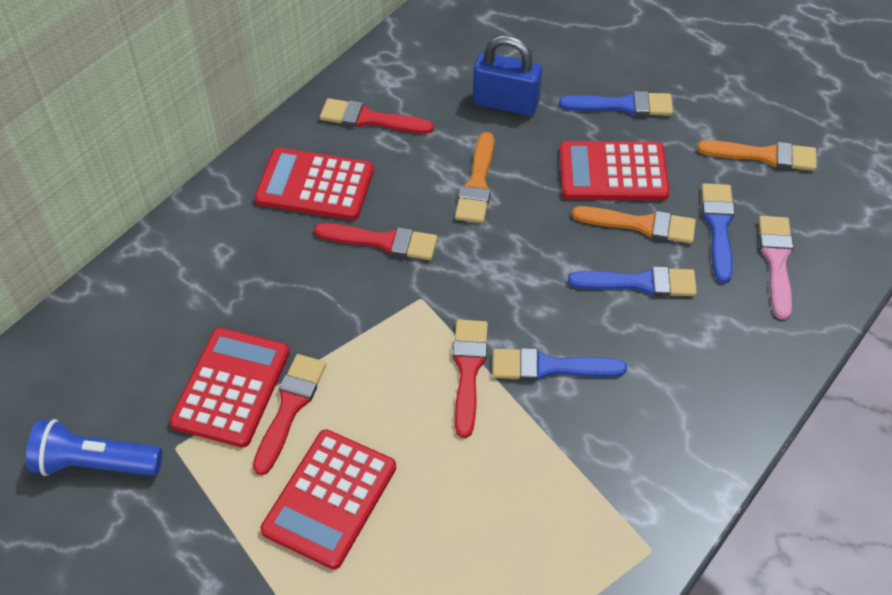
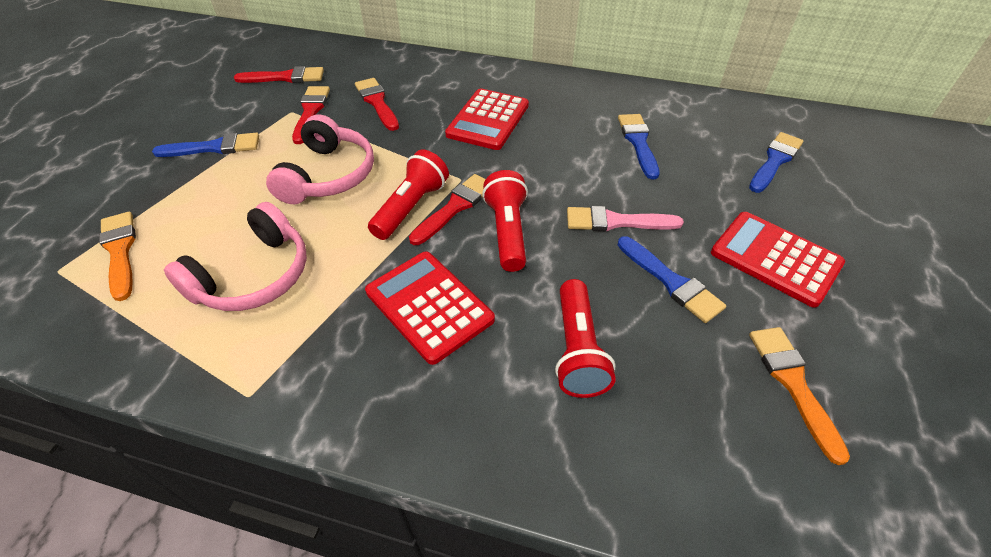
blue flashlight: [26,419,162,476] = 1 -> none = 0
blue padlock: [473,35,542,116] = 1 -> none = 0
orange brush: [455,132,494,223] [572,206,696,244] [697,140,817,171] = 3 -> [99,211,136,301] [749,327,850,465] = 2
pink headphones: none = 0 -> [164,202,307,311] [266,114,374,204] = 2
red calculator: [169,328,290,448] [254,148,374,220] [261,429,396,569] [559,141,670,200] = 4 -> [365,251,495,365] [445,88,529,150] [711,212,845,308] = 3
red flashlight: none = 0 -> [368,150,449,240] [482,170,528,272] [555,279,616,398] = 3

